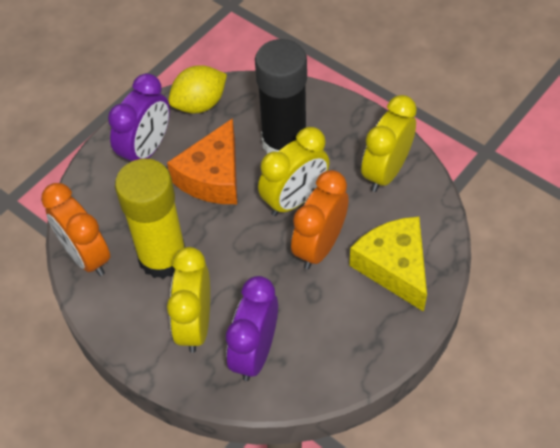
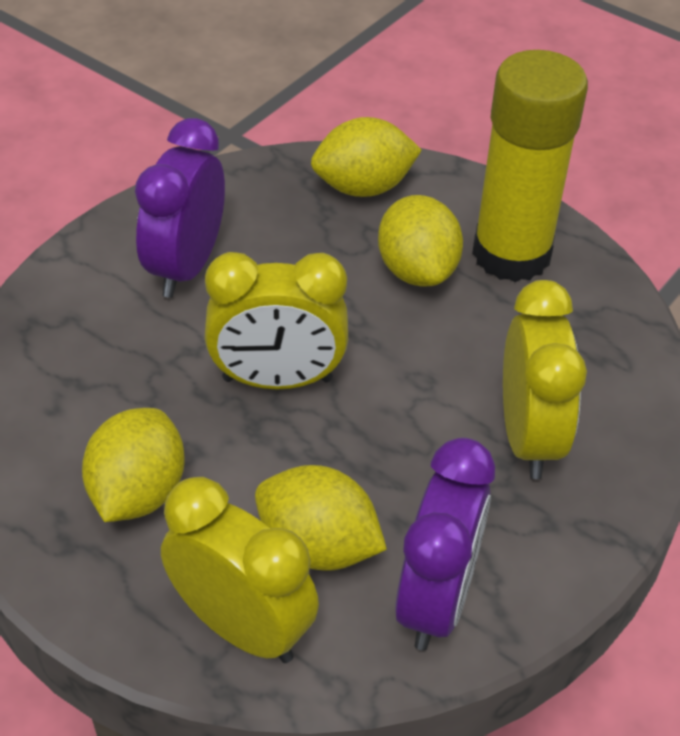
black glue stick: [255,39,307,154] = 1 -> none = 0
orange cheese: [167,118,237,204] = 1 -> none = 0
orange clock: [41,183,110,276] [291,170,349,269] = 2 -> none = 0
yellow cheese: [349,217,427,312] = 1 -> none = 0
yellow lemon: [168,65,227,113] = 1 -> [82,408,185,522] [255,465,387,571] [311,117,422,197] [378,195,463,287] = 4

